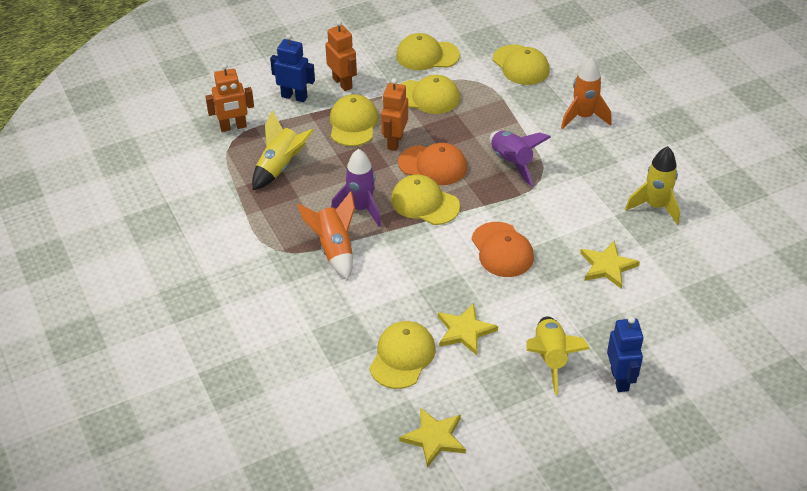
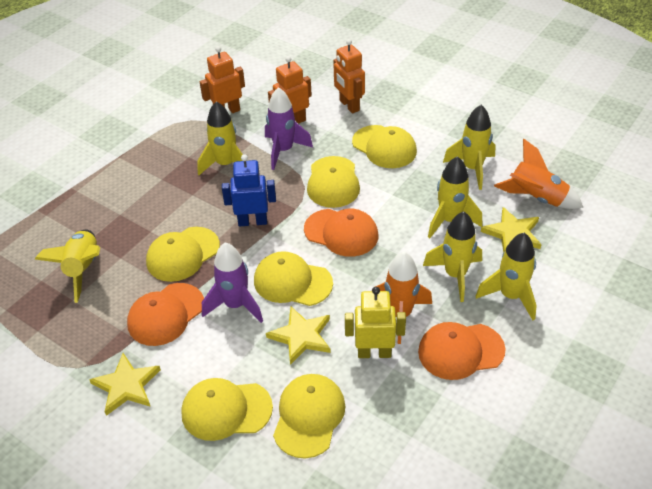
blue robot: [270,34,315,102] [607,316,644,392] = 2 -> [222,154,276,226] = 1
orange cap: [398,143,467,185] [472,222,534,277] = 2 -> [127,283,204,346] [304,208,378,257] [418,322,506,380] = 3
yellow robot: none = 0 -> [345,287,406,358] = 1
yellow rocket: [252,110,314,190] [526,317,590,395] [625,146,680,225] = 3 -> [35,230,100,303] [197,101,243,175] [423,211,482,302] [428,156,483,238] [443,105,496,190] [475,233,537,320] = 6

